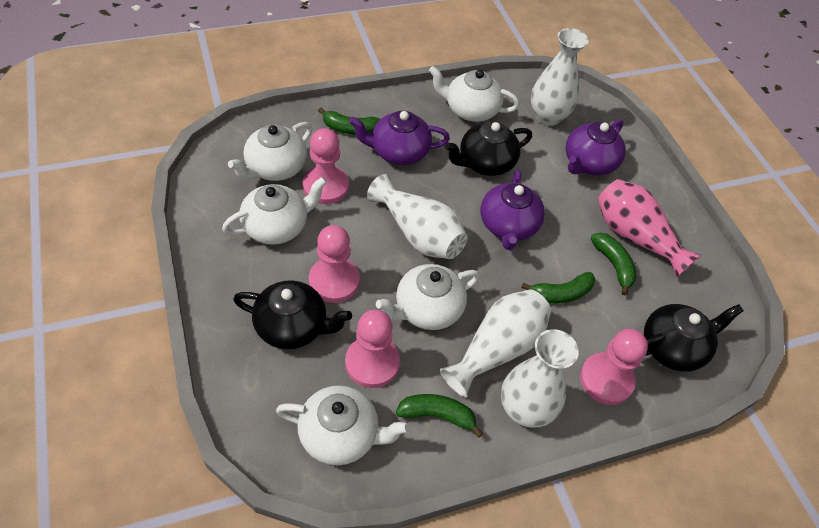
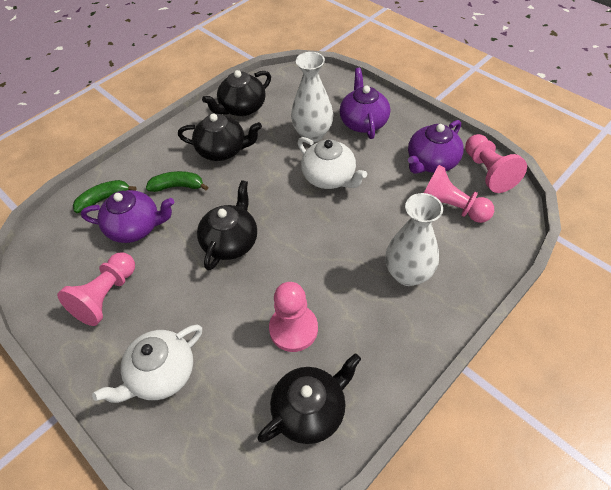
black teapot: [233,280,352,349] [445,121,532,176] [644,304,744,372] = 3 -> [178,113,262,161] [197,180,257,271] [202,70,271,116] [258,353,361,444] = 4
green banana: [318,108,380,135] [396,394,483,438] [521,272,596,304] [590,233,637,296] = 4 -> [73,180,136,213] [146,171,208,192] = 2
pink vase: [597,179,701,278] = 1 -> none = 0
white teapot: [222,177,327,245] [228,122,313,181] [276,385,410,465] [376,264,480,330] [429,66,520,122] = 5 -> [92,325,202,403] [297,137,367,189] = 2
white vase: [367,174,467,259] [440,289,551,398] [501,329,579,428] [531,28,589,126] = 4 -> [291,52,333,142] [385,193,443,286] = 2

